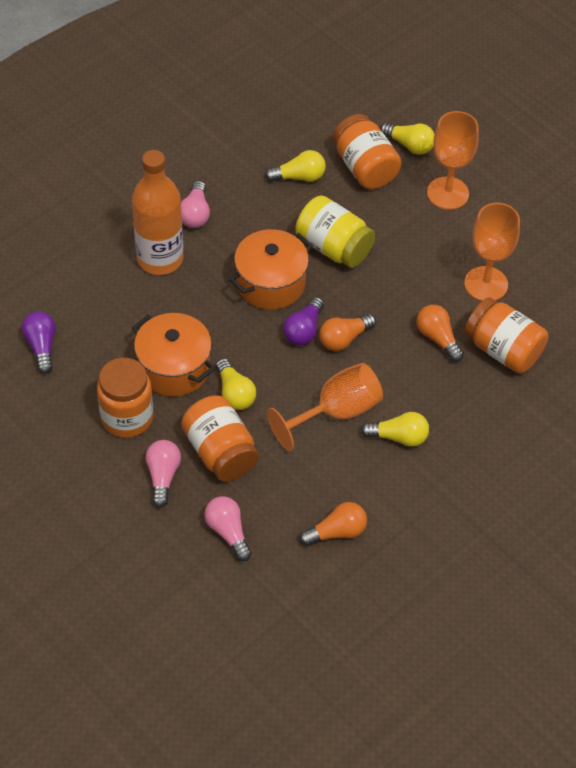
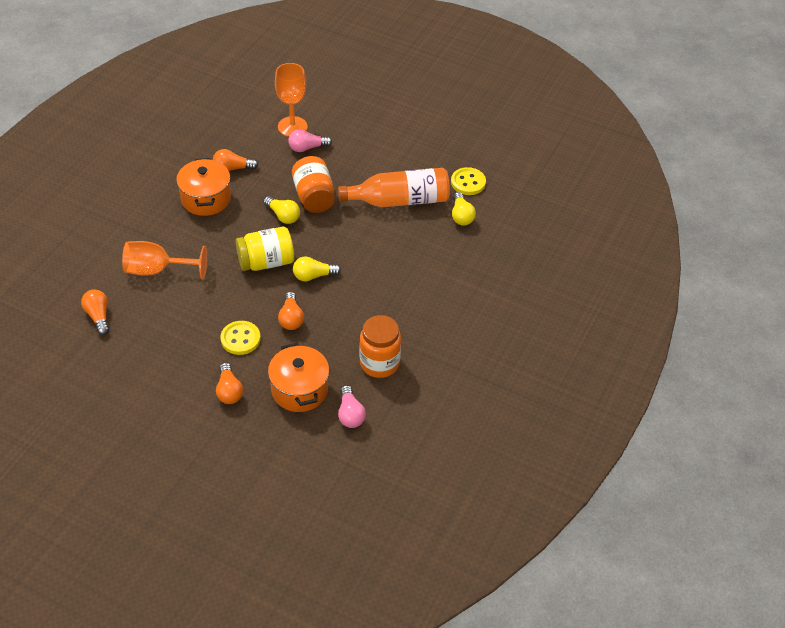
orange goblet: [267,363,383,451] [427,111,479,210] [464,203,520,301] = 3 -> [122,241,207,279] [275,63,308,137] = 2
orange jar: [97,358,154,438] [181,396,259,482] [333,114,402,189] [464,297,548,374] = 4 -> [292,156,335,213] [359,315,401,378] = 2
orange light bulb: [299,502,367,546] [319,314,376,351] [416,305,464,362] = 3 -> [81,289,109,335] [213,149,258,171] [216,363,243,404] [278,292,304,330] = 4
pink light bulb: [146,440,181,508] [181,181,210,228] [204,496,252,562] = 3 -> [288,129,332,152] [338,385,366,428] = 2
purple light bulb: [22,311,56,374] [283,297,324,345] = 2 -> none = 0
yellow button: none = 0 -> [221,321,260,355] [451,167,486,195] = 2
yellow light bulb: [216,358,256,410] [265,150,326,182] [361,412,429,447] [380,123,434,155] = 4 -> [263,196,300,224] [293,257,341,281] [452,192,476,225] = 3

